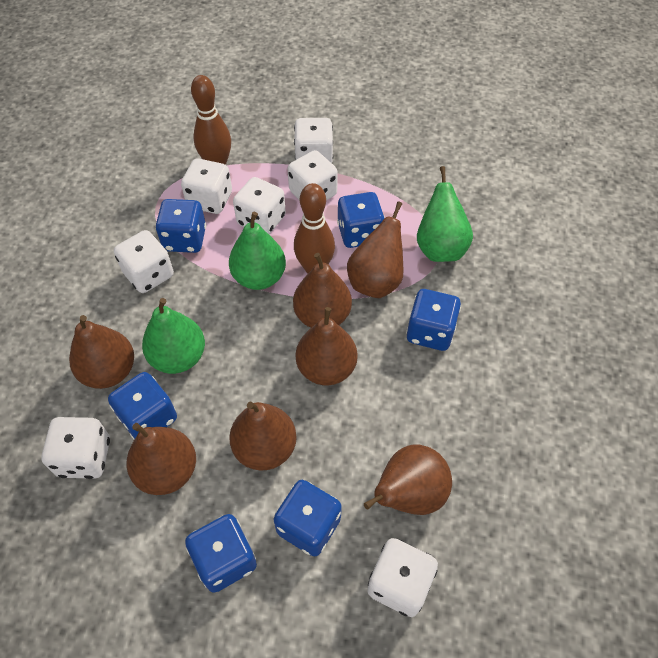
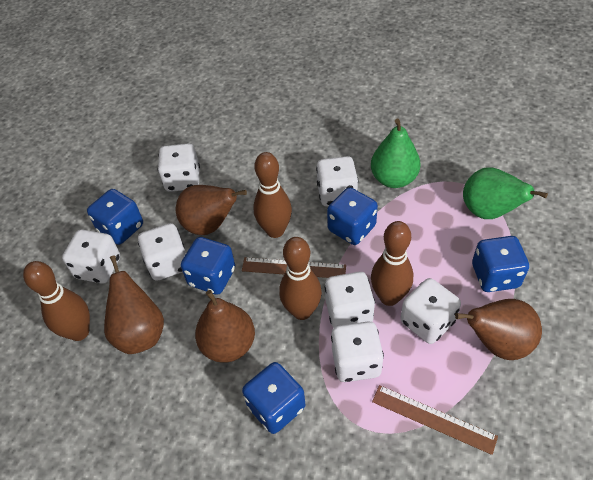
blue dice: [108,372,177,439] [155,199,206,253] [185,514,257,593] [274,480,342,556] [337,192,385,248] [406,289,461,351] = 6 -> [87,189,143,245] [181,237,235,295] [242,362,305,434] [327,187,378,245] [472,236,529,292] = 5
brown bowling pin: [191,75,231,165] [294,183,335,274] = 2 -> [23,261,90,341] [254,152,292,238] [279,237,322,320] [371,221,413,306] = 4
brown pear: [69,315,134,389] [127,423,196,495] [229,402,297,470] [293,253,352,328] [296,307,358,385] [347,201,404,298] [364,444,452,515] = 7 -> [104,255,164,354] [176,185,247,235] [195,290,255,363] [455,299,542,360] = 4
brown ruler: none = 0 -> [242,257,346,278] [372,385,498,455] = 2
green pear: [142,298,205,374] [229,212,286,290] [417,166,473,262] = 3 -> [371,118,421,188] [463,167,548,219] = 2

